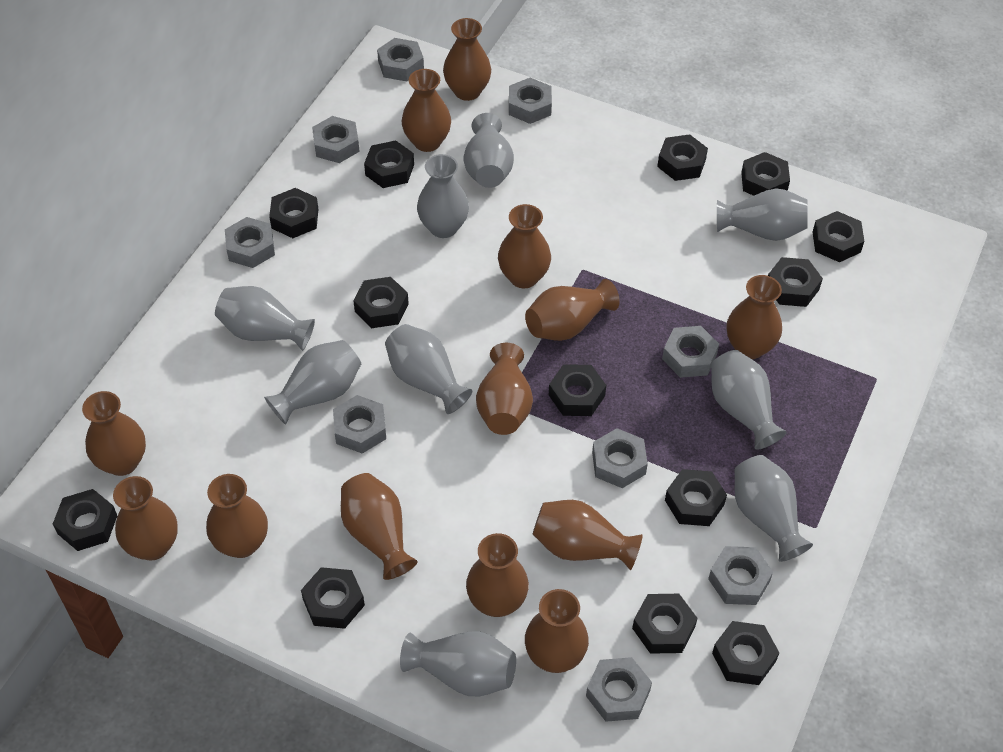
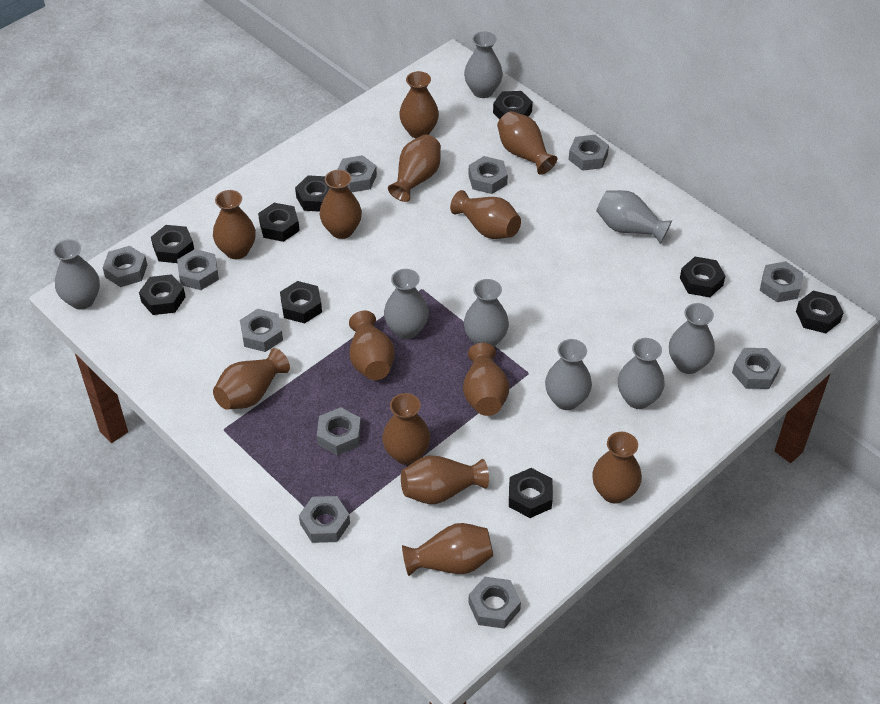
black nut: [53,489,117,551] [269,188,318,238] [301,567,365,629] [353,277,409,328] [364,140,414,188] [549,364,606,416] [632,594,698,654] [657,134,708,181] [665,469,727,526] [712,621,779,685] [741,152,790,196] [768,257,823,307] [813,211,864,262] = 13 -> [139,274,186,315] [151,225,194,263] [258,203,300,242] [280,281,322,323] [295,175,330,212] [493,91,533,120] [509,468,553,518] [680,257,725,297] [796,291,844,333] = 9
grey nut: [225,217,275,268] [312,116,360,163] [333,395,386,454] [377,38,424,81] [509,78,552,124] [586,657,652,722] [592,428,648,488] [662,326,719,378] [708,546,773,605] = 9 -> [103,246,147,287] [177,249,219,290] [240,309,283,352] [299,496,350,543] [317,407,361,455] [337,155,377,192] [468,577,521,629] [469,156,508,194] [569,135,609,171] [732,348,781,389] [760,261,803,302] = 11
grey vase: [215,286,315,351] [264,340,361,425] [385,324,472,414] [400,631,516,696] [417,154,469,238] [464,113,514,188] [711,350,787,450] [717,189,808,241] [734,455,813,562] = 9 -> [53,239,100,309] [384,269,429,339] [464,31,503,98] [464,279,509,347] [545,339,592,410] [596,190,672,244] [618,338,665,409] [669,303,715,374] = 8

